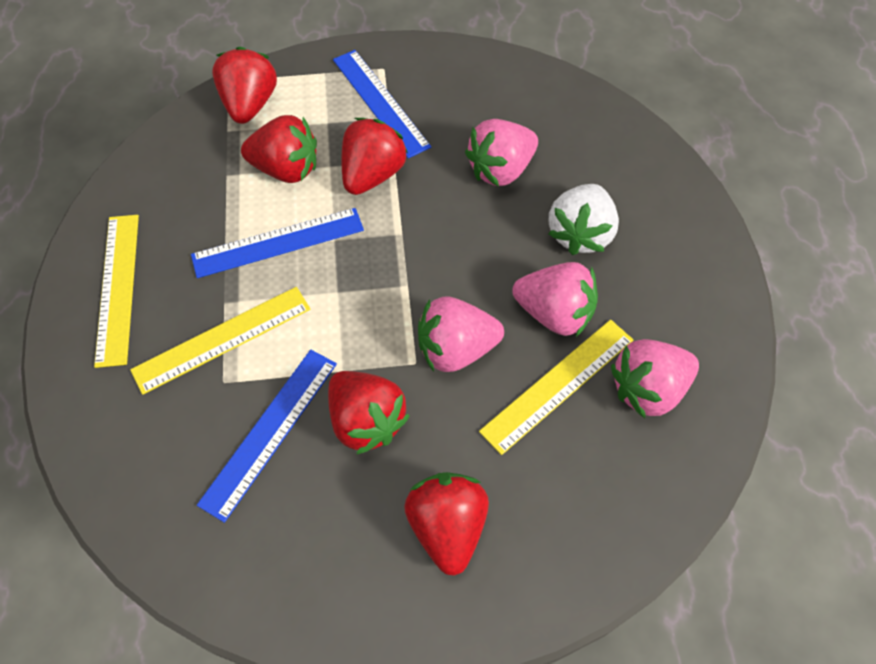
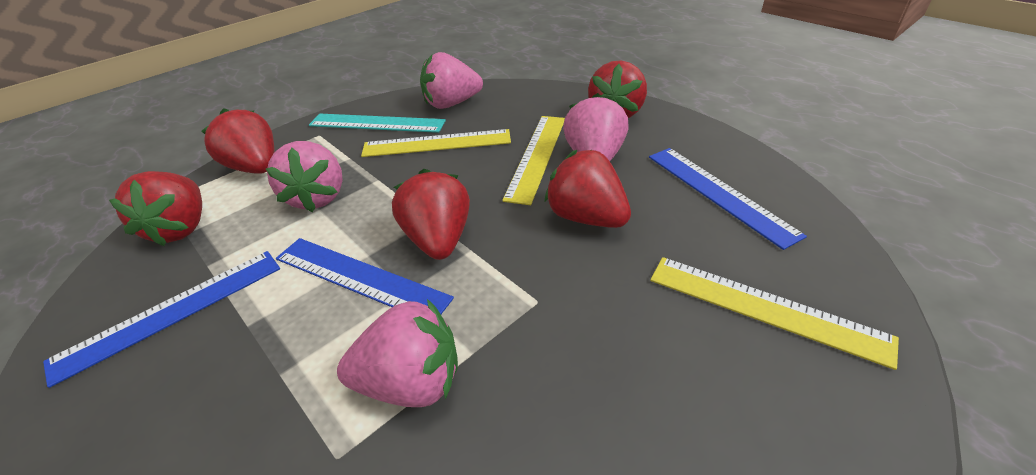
turquoise ruler: none = 0 -> [309,114,446,133] = 1
white strawberry: [548,184,619,255] = 1 -> none = 0

